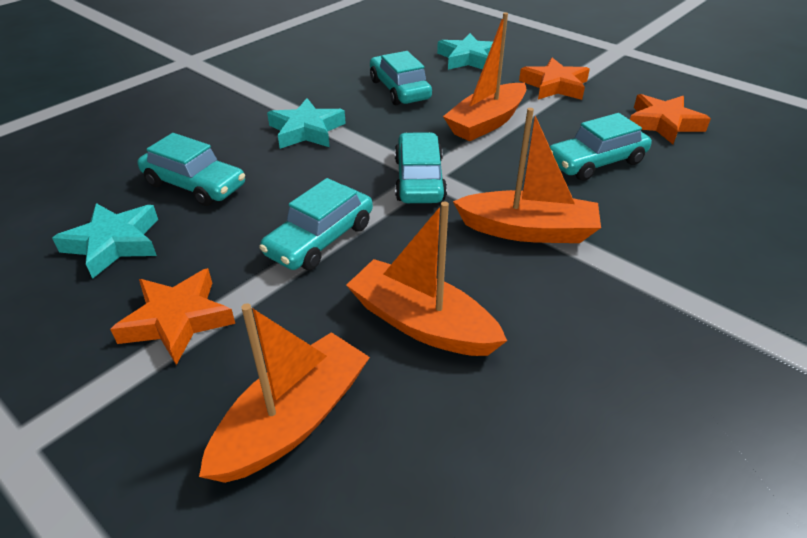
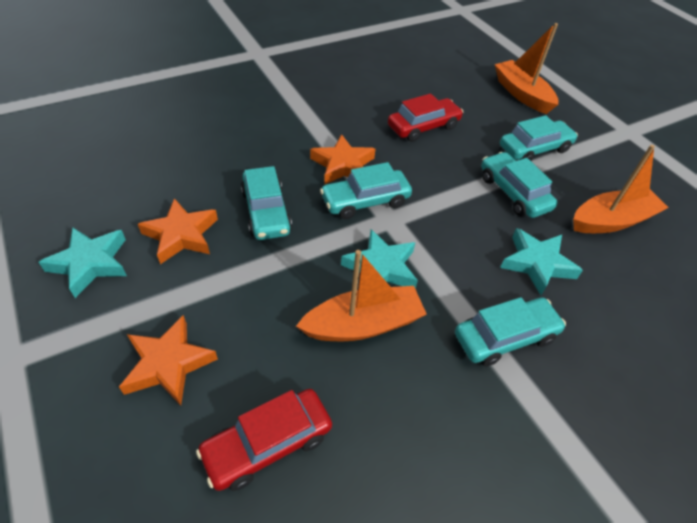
orange boat: [199,303,370,483] [346,201,507,356] [443,12,526,141] [453,108,601,243] = 4 -> [296,250,427,341] [495,23,558,114] [573,145,669,233] = 3
red car: none = 0 -> [196,389,332,491] [388,93,463,142] = 2

